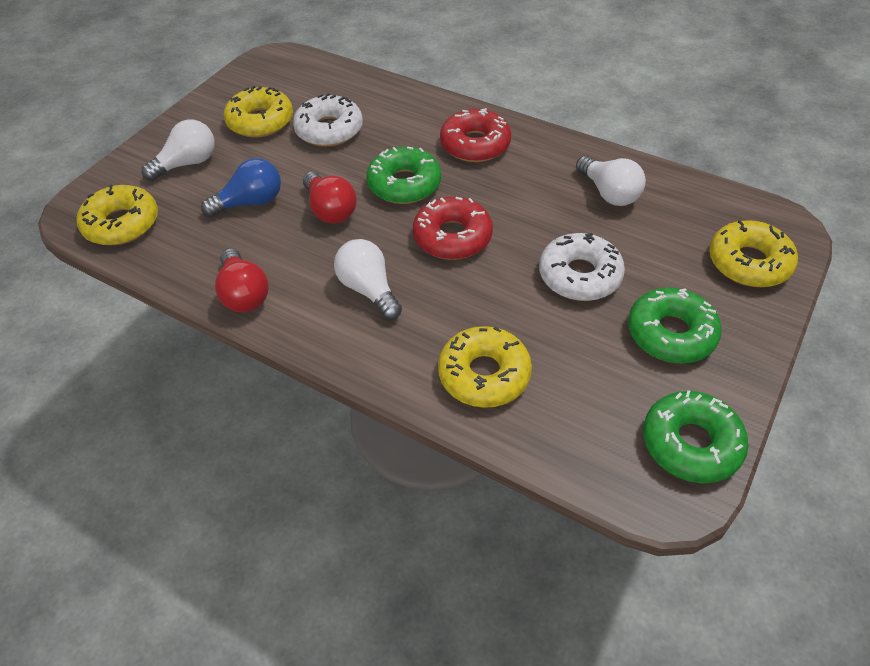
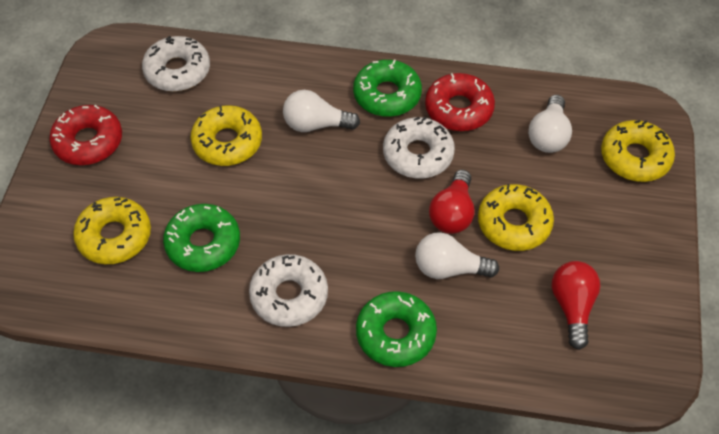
blue light bulb: [201,158,281,217] = 1 -> none = 0
white donut: [293,93,363,147] [539,233,625,301] = 2 -> [142,36,210,92] [249,254,328,327] [383,117,455,178] = 3

